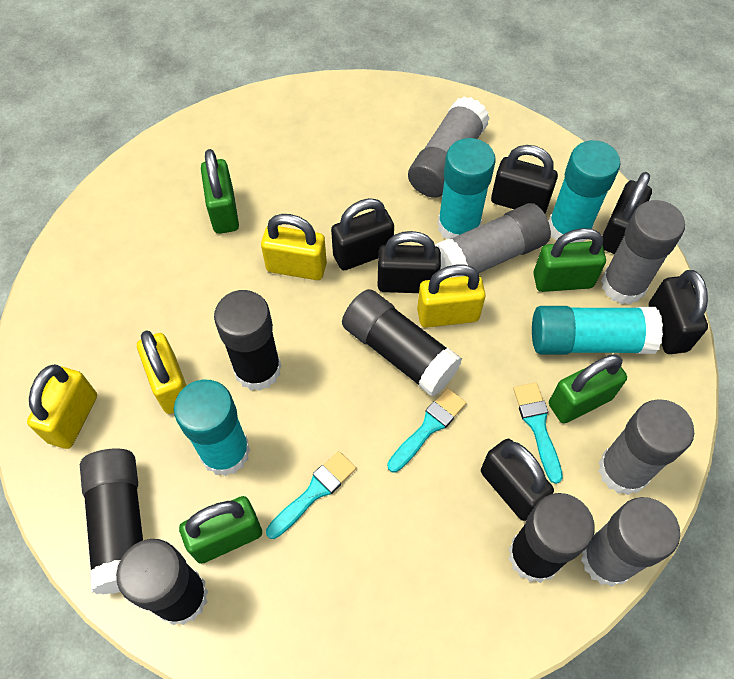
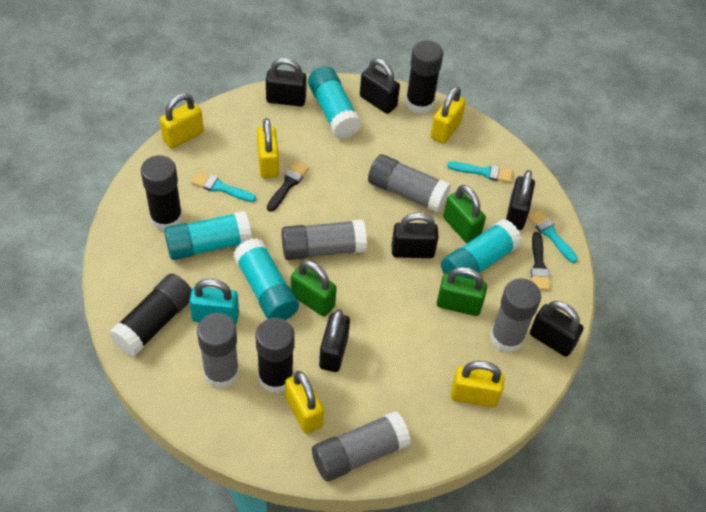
black brush: none = 0 -> [267,161,309,212] [531,232,550,290] = 2
black glue stick: [80,448,143,595] [116,539,209,625] [214,290,281,391] [342,289,462,397] [509,493,595,583] = 5 -> [109,273,192,357] [141,155,183,231] [256,318,294,393] [405,40,443,114] = 4
green padlock: [179,496,262,564] [201,149,239,234] [533,228,606,292] [549,354,627,423] = 4 -> [291,260,337,317] [437,267,487,316] [443,185,486,243] = 3
turquoise padlock: none = 0 -> [189,279,239,325] = 1
yellow padlock: [27,364,97,449] [137,330,187,414] [261,214,327,280] [417,265,486,328] = 4 -> [160,93,204,149] [257,118,279,178] [285,371,324,434] [431,86,466,144] [451,361,504,407] = 5

